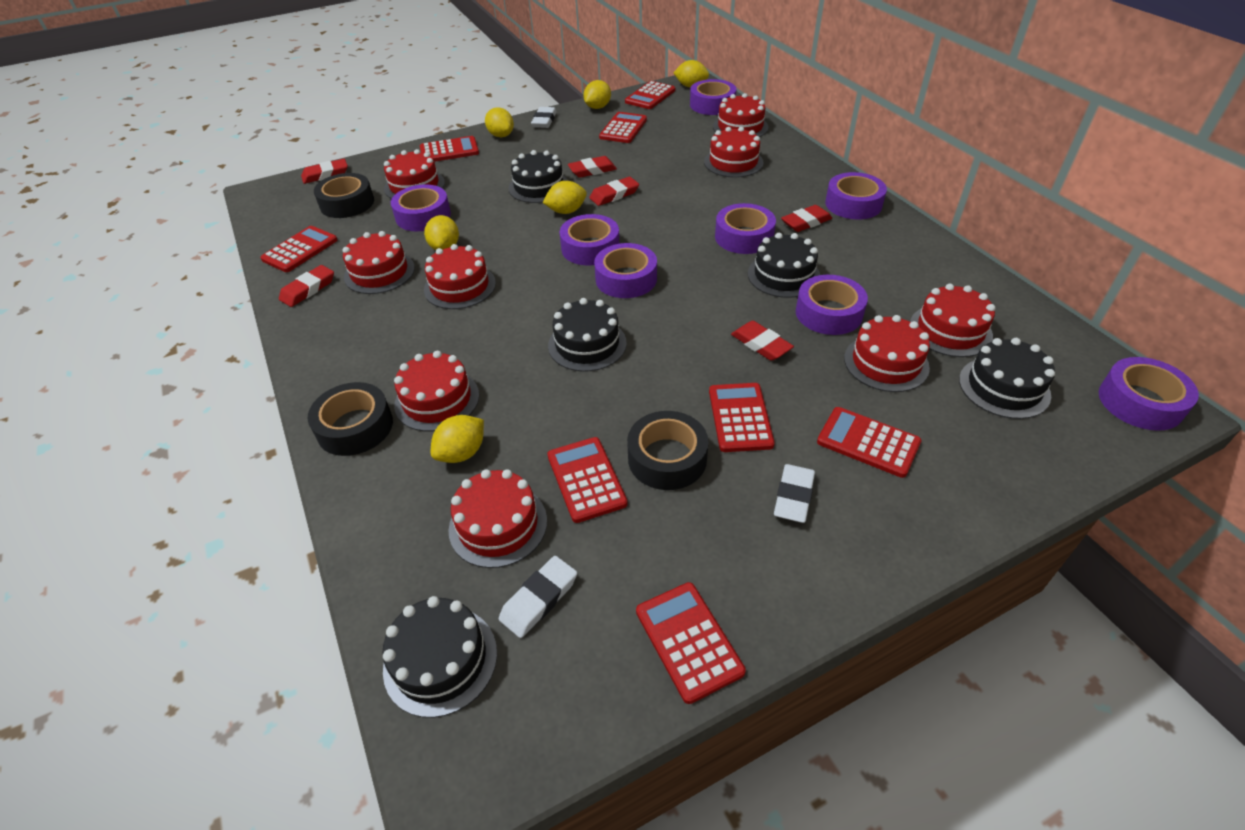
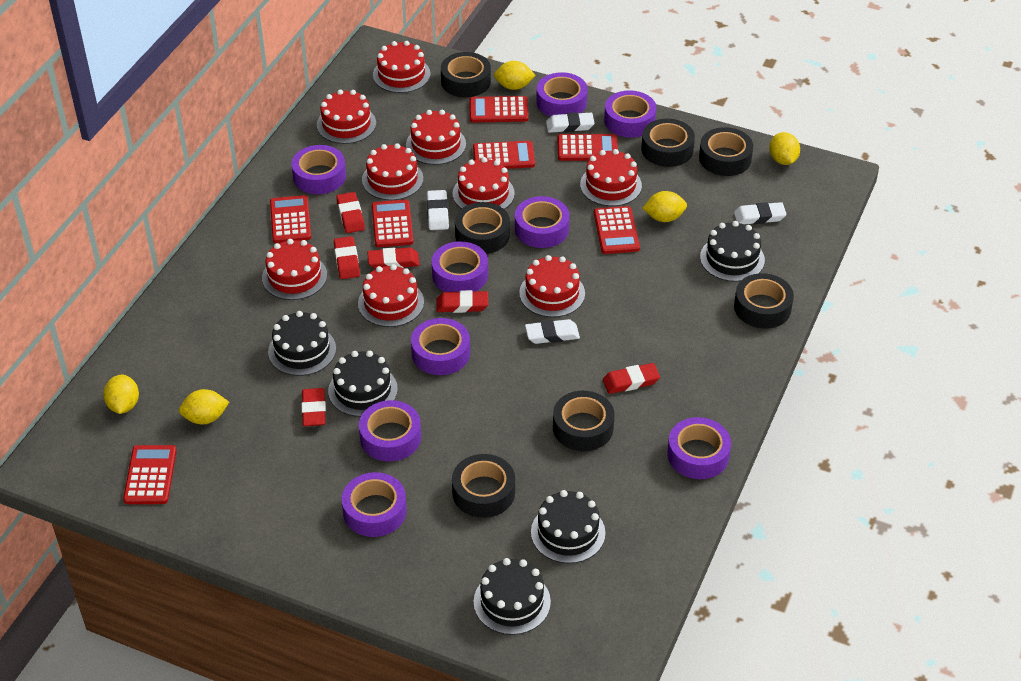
black tape: [308,382,393,456] [314,173,374,218] [627,411,709,490] = 3 -> [441,52,491,97] [452,454,515,518] [455,202,510,254] [553,391,614,451] [641,118,695,167] [699,127,753,176] [734,273,794,328] = 7
purple tape: [391,184,451,231] [560,214,619,266] [594,243,657,298] [690,79,736,115] [715,203,776,254] [796,275,868,335] [825,172,887,219] [1099,357,1199,431] = 8 -> [291,145,346,194] [342,472,407,537] [359,400,421,461] [411,318,470,375] [432,241,488,292] [515,196,570,248] [536,72,588,117] [604,90,657,138] [667,417,731,479] = 9
red calculator: [260,226,337,272] [420,136,479,162] [547,437,628,523] [599,112,647,143] [625,81,675,109] [636,582,746,704] [709,383,775,452] [817,407,921,478] = 8 -> [123,445,176,504] [270,195,311,243] [372,200,413,247] [469,96,528,123] [473,141,535,169] [557,134,618,161] [594,206,640,254] = 7
white eraser: [499,556,577,638] [531,107,557,128] [774,464,815,523] = 3 -> [427,190,449,230] [525,319,580,344] [546,112,594,133] [734,202,787,224] = 4
yellow lemon: [424,215,459,250] [431,415,484,463] [485,107,514,137] [543,181,587,214] [583,80,611,109] [673,60,709,88] = 6 -> [103,375,139,414] [179,389,229,424] [494,61,536,90] [642,191,687,222] [769,132,800,165] = 5

